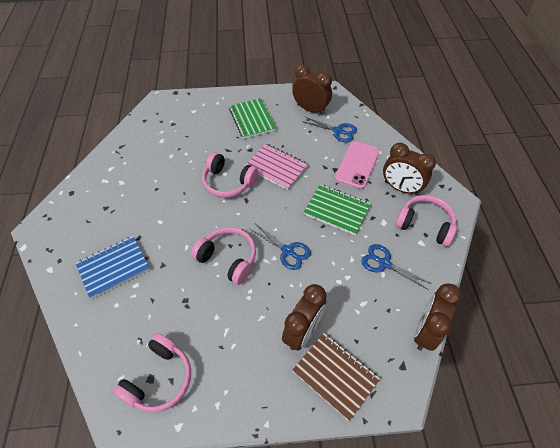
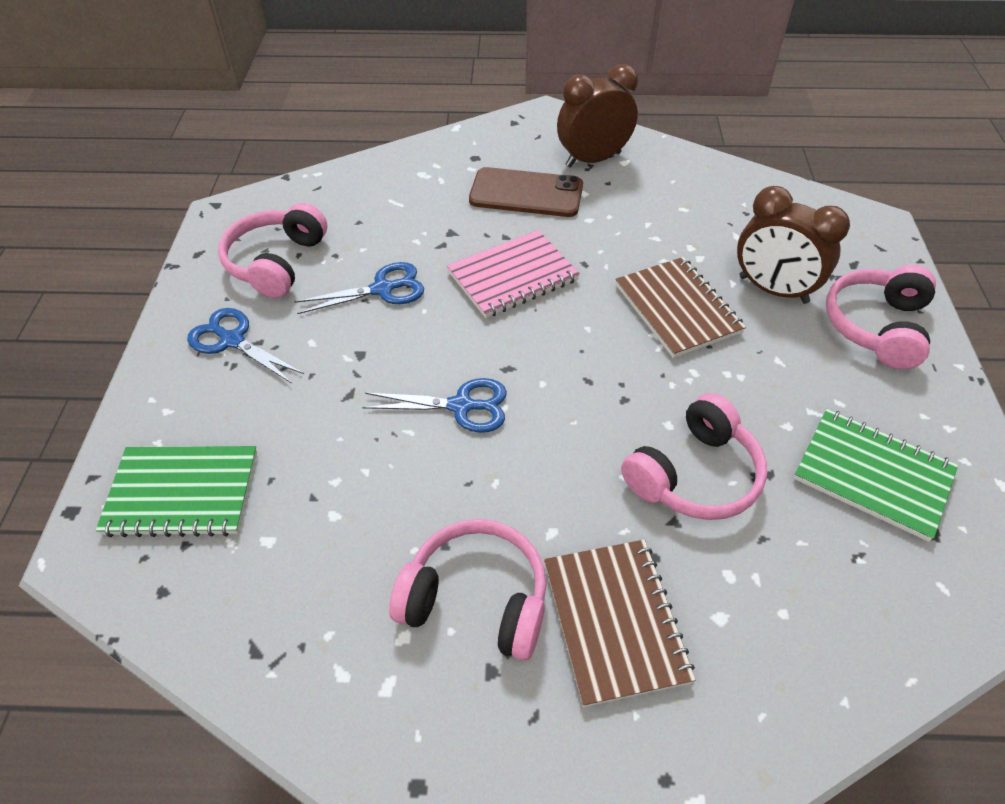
blue notebook: [75,236,150,299] = 1 -> none = 0
brown clock: [282,284,327,351] [292,65,332,115] [383,143,436,196] [414,283,462,351] = 4 -> [557,64,638,167] [737,186,850,304] = 2
brown notebook: [292,333,380,421] = 1 -> [544,540,696,707] [615,257,746,358] = 2
brown phone: none = 0 -> [469,167,583,217] = 1
pink phone: [335,141,380,189] = 1 -> none = 0

